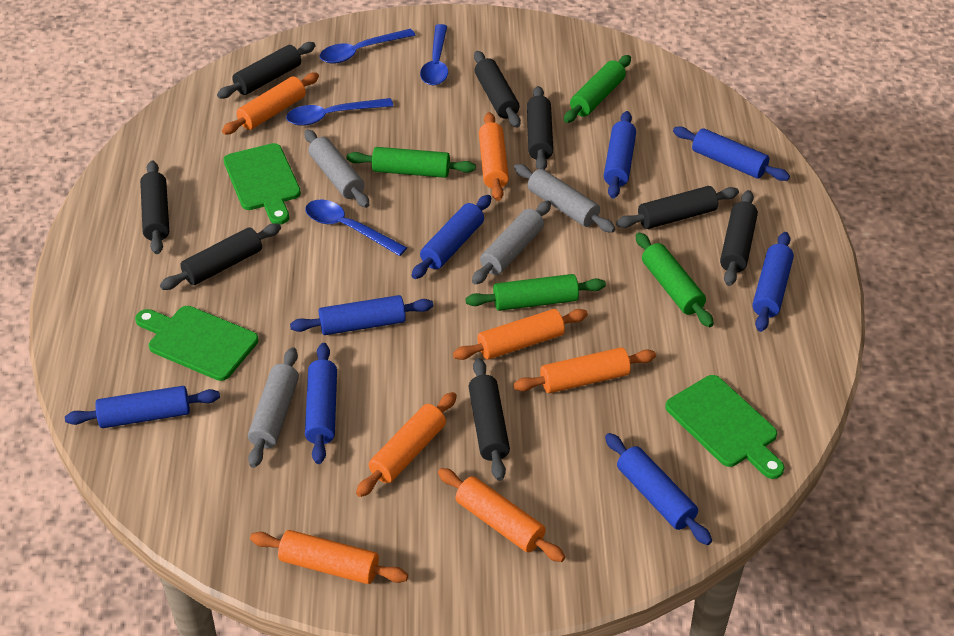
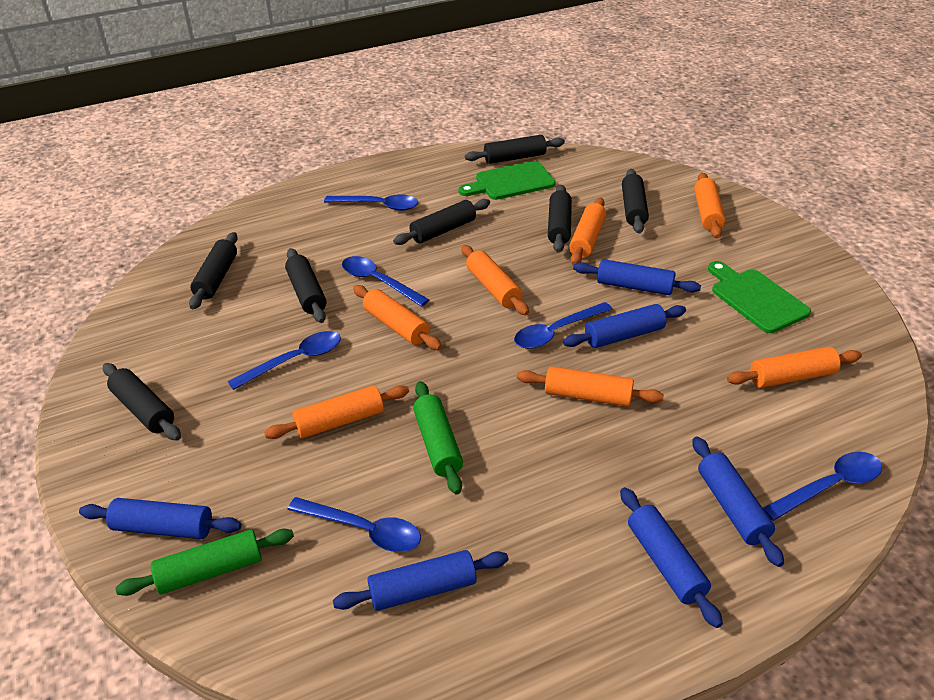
black rolling pin: [140,161,169,254] [160,223,281,290] [217,42,316,99] [468,358,510,481] [474,51,521,128] [527,86,553,170] [616,186,739,229] [720,190,758,286] = 8 -> [103,363,181,441] [189,232,238,309] [285,248,326,323] [393,199,490,245] [465,135,565,164] [548,185,572,253] [622,169,649,234] = 7
blue rolling pin: [65,386,220,428] [290,295,433,335] [305,343,337,464] [412,195,491,279] [604,111,636,199] [605,433,712,545] [673,126,790,181] [752,232,794,332] = 8 -> [79,498,241,539] [333,550,509,611] [563,304,686,348] [573,259,701,295] [620,487,723,628] [693,437,784,567] = 6
blue spoon: [286,98,393,126] [305,200,407,256] [319,29,415,64] [420,24,448,85] = 4 -> [228,331,341,390] [288,497,421,552] [324,194,418,211] [342,256,429,307] [514,302,613,349] [763,452,882,521] = 6
green cutting board: [135,306,258,381] [224,143,301,224] [665,375,785,479] = 3 -> [458,161,556,200] [708,261,811,333] = 2
green rolling pin: [347,147,476,178] [465,274,606,311] [564,55,631,123] [636,232,714,327] = 4 -> [115,529,294,596] [413,381,463,495] = 2
grey rolling pin: [248,347,299,468] [304,129,369,208] [472,201,551,285] [514,164,615,233] = 4 -> none = 0

